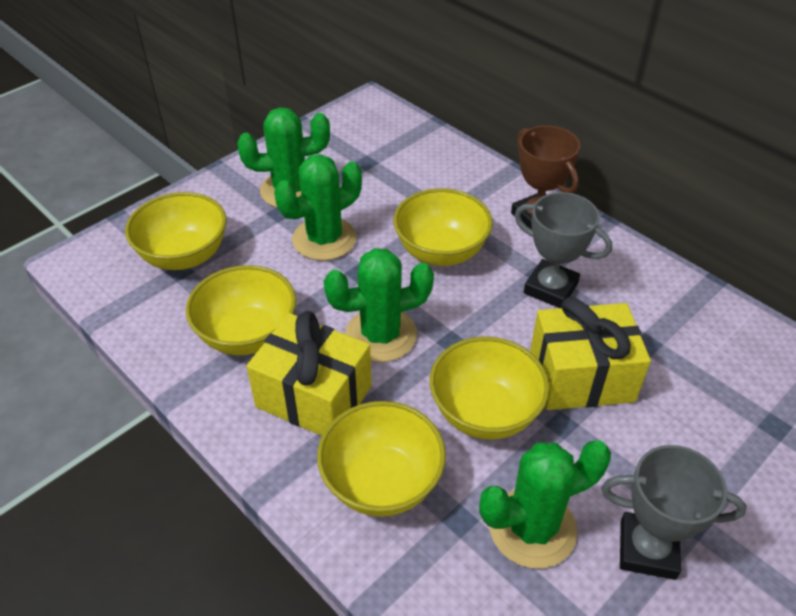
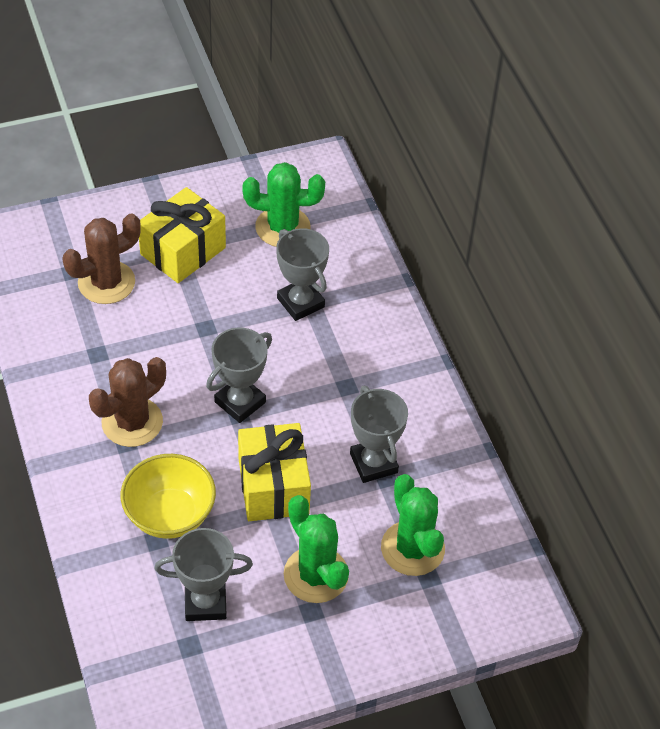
brown cactus: none = 0 -> [62,213,141,304] [89,357,166,447] = 2
brown trophy: [511,125,581,229] = 1 -> none = 0
green cactus: [237,107,330,208] [274,154,362,261] [324,248,434,362] [479,441,611,569] = 4 -> [242,162,325,247] [284,495,349,603] [381,474,445,576] = 3
grey trophy: [514,192,612,308] [601,445,747,580] = 2 -> [154,528,253,621] [206,328,272,423] [276,228,329,321] [350,386,408,483] = 4
yellow bowl: [125,192,226,270] [186,265,296,355] [317,401,446,517] [394,188,493,266] [430,337,550,440] = 5 -> [121,454,216,539] = 1

